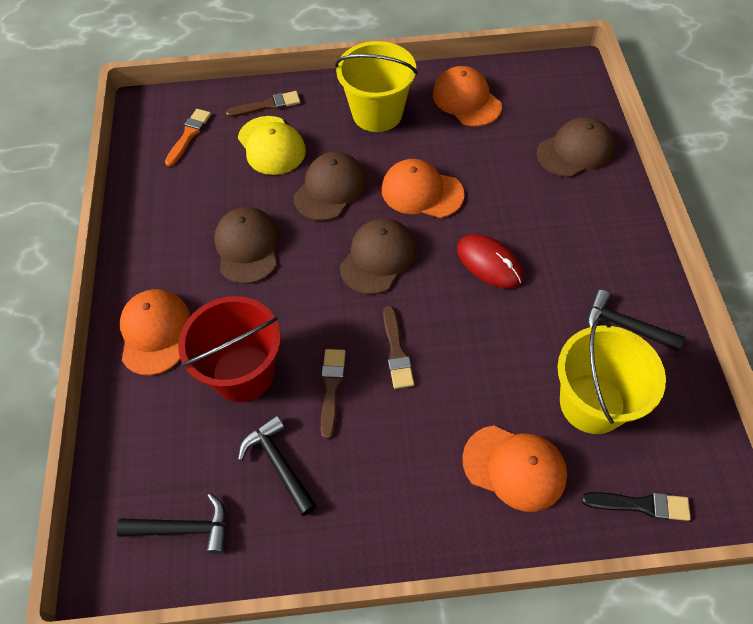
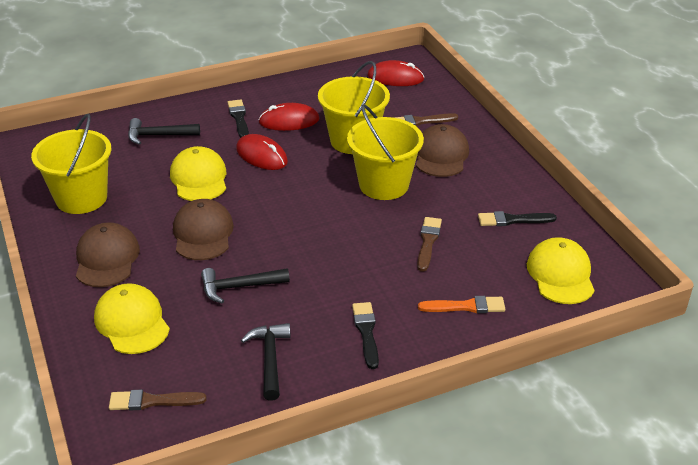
black brush: [581,492,691,521] = 1 -> [228,99,249,138] [352,302,379,369] [478,211,557,226] = 3
brown cap: [214,207,279,284] [294,152,367,221] [340,218,416,295] [537,117,615,177] = 4 -> [76,222,140,287] [173,199,234,260] [416,124,469,177] = 3
orange cap: [120,289,190,375] [382,159,465,218] [433,66,502,127] [462,426,567,512] = 4 -> none = 0
red bucket: [178,296,281,402] = 1 -> none = 0
red mouse: [457,234,523,289] = 1 -> [236,134,288,170] [258,103,320,131] [368,60,424,86] = 3
yellow bucket: [335,41,418,132] [557,318,666,434] = 2 -> [31,114,111,214] [318,61,390,154] [347,104,424,200] = 3
yellow cap: [238,116,306,175] = 1 -> [94,283,170,354] [170,146,226,201] [527,237,595,304] = 3

